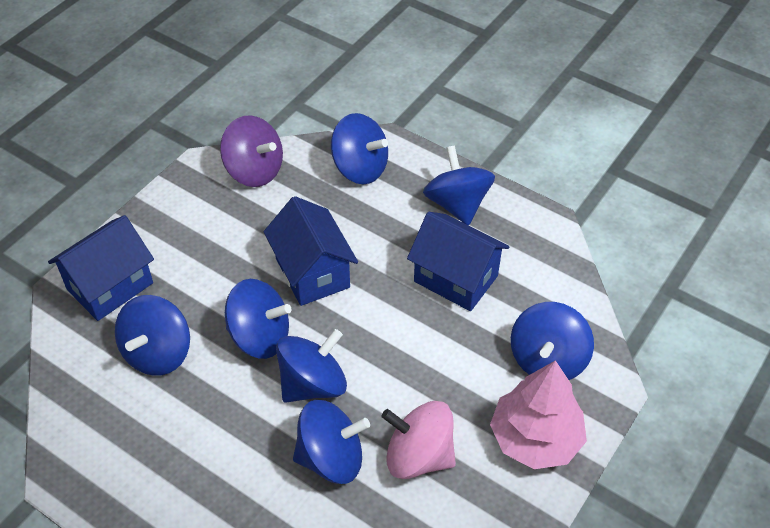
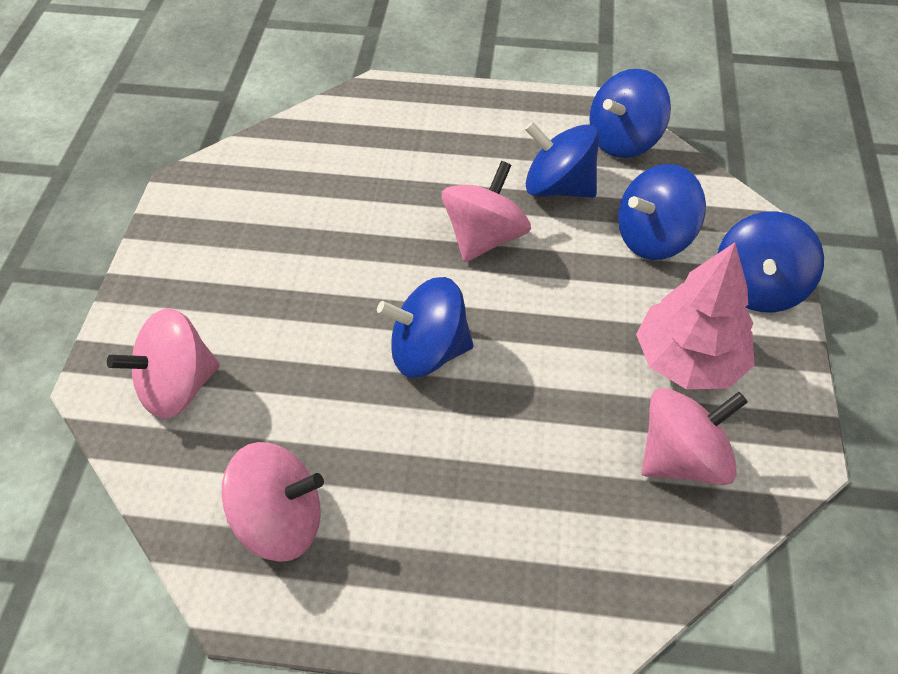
blue house: [48,215,154,321] [264,196,358,306] [407,212,510,311] = 3 -> none = 0
blue spinning top: [115,295,190,376] [225,279,291,359] [276,329,347,403] [293,400,370,484] [331,113,388,184] [423,145,495,226] [511,302,594,380] = 7 -> [377,277,474,378] [525,122,599,198] [589,69,671,158] [618,164,706,260] [717,211,824,312] = 5
pink spinning top: [381,401,456,479] = 1 -> [107,308,220,419] [222,442,324,562] [442,161,531,262] [642,388,748,485] = 4
purple spinning top: [220,116,283,187] = 1 -> none = 0

